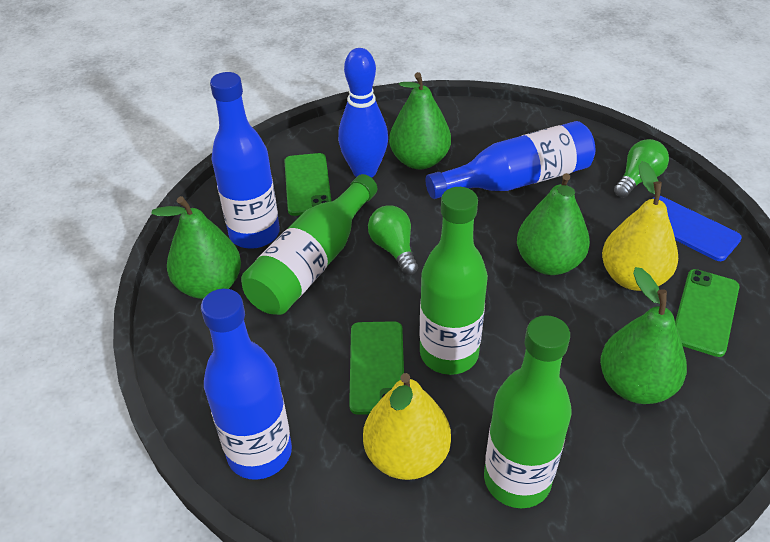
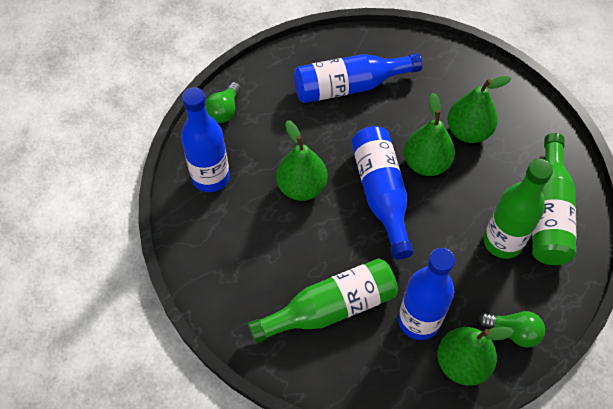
blue bottle: [201,289,292,480] [210,72,280,249] [426,121,595,199] = 3 -> [181,87,230,192] [294,53,422,103] [351,126,413,260] [398,248,455,340] = 4
blue bowling pin: [338,48,388,178] = 1 -> none = 0
blue phone: [653,196,742,261] = 1 -> none = 0
green phone: [284,153,331,216] [349,321,404,415] [675,269,739,357] = 3 -> none = 0
yellow pear: [363,373,451,480] [602,161,678,291] = 2 -> none = 0

